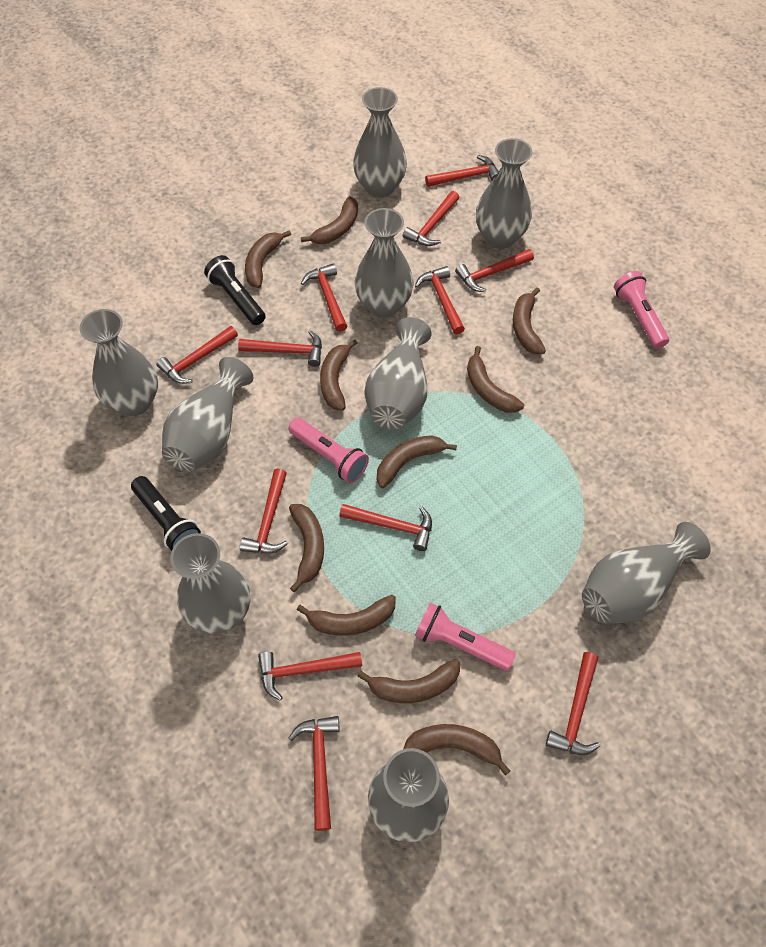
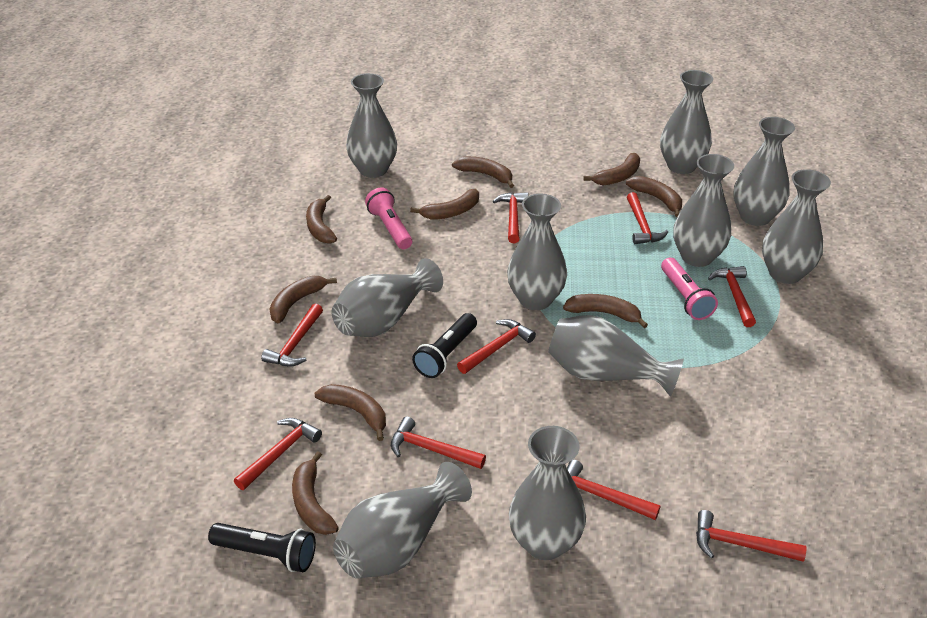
brown banana: [245,230,291,288] [289,504,324,592] [297,595,396,636] [301,196,358,244] [320,339,358,410] [357,659,460,703] [377,435,457,488] [403,724,510,776] [467,346,524,413] [513,287,546,354] = 10 -> [270,276,337,323] [292,451,339,535] [306,195,337,244] [315,384,386,441] [410,189,479,220] [452,156,514,188] [563,294,648,328] [583,153,640,186] [626,176,682,217] = 9
grey vase: [80,309,158,416] [162,357,254,472] [170,533,250,634] [353,87,407,198] [355,208,414,318] [365,317,432,430] [368,748,449,842] [476,138,532,249] [582,522,711,624] = 9 -> [332,258,443,337] [333,462,472,579] [346,73,397,178] [507,194,567,310] [509,426,586,560] [548,315,684,397] [660,70,713,174] [673,154,734,267] [733,117,795,226] [762,169,831,284] = 10
pink flashlight: [288,418,369,483] [415,603,516,671] [614,271,669,349] = 3 -> [365,187,412,249] [661,258,718,320] = 2
red hammer: [157,326,238,384] [238,330,322,367] [240,469,288,554] [258,652,362,700] [289,716,340,831] [301,263,347,332] [339,504,432,551] [403,191,459,246] [415,266,465,334] [425,155,499,187] [455,249,534,292] [546,652,600,755] = 12 -> [234,418,322,490] [261,304,323,367] [391,417,486,469] [457,319,536,374] [493,192,528,243] [567,460,661,520] [627,192,668,244] [696,510,806,562] [708,266,756,327] = 9

